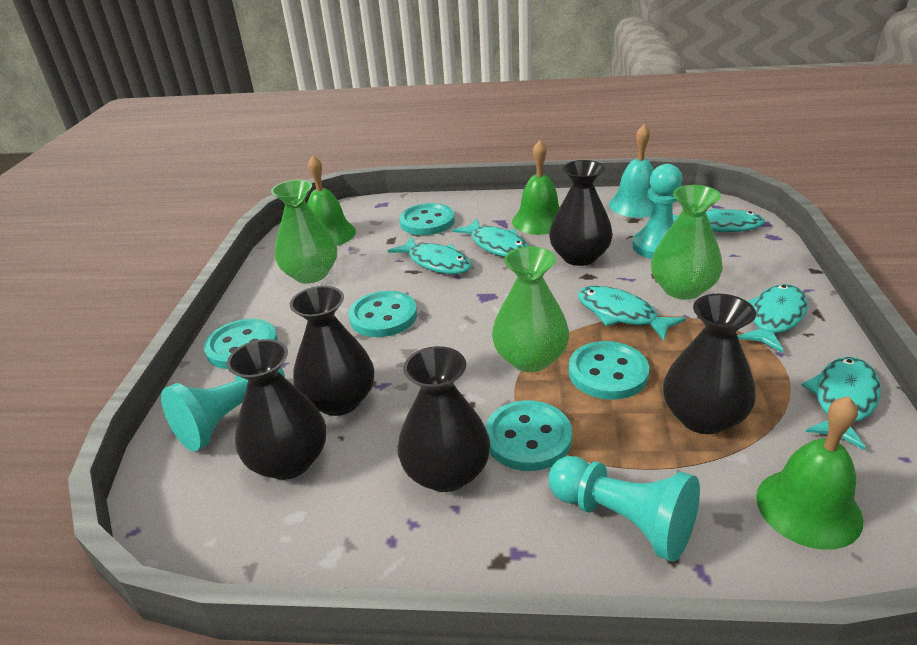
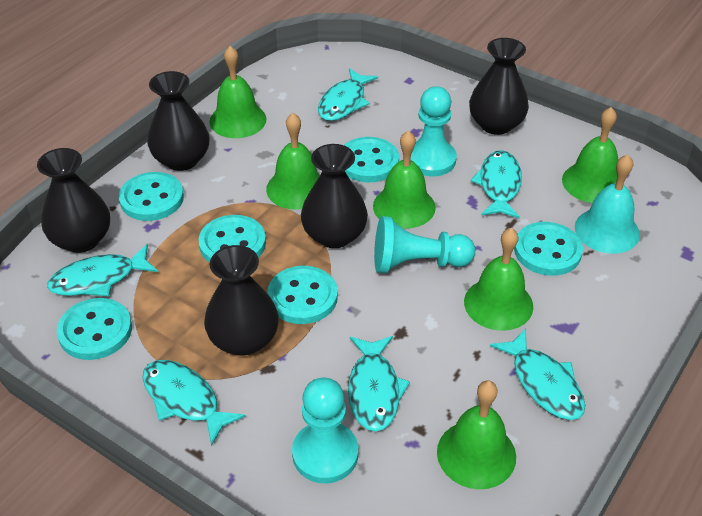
green bell: [307,155,356,246] [512,140,560,235] [756,396,863,550] = 3 -> [210,46,266,138] [266,113,320,210] [373,131,436,229] [437,380,516,489] [464,228,533,331] [562,107,618,203] = 6
green vase: [271,180,337,284] [492,246,569,372] [651,185,723,300] = 3 -> none = 0
turquoise button: [204,319,278,369] [348,291,417,337] [399,203,455,235] [485,400,572,471] [569,341,649,400] = 5 -> [57,298,132,360] [119,172,184,221] [198,215,266,263] [267,266,338,324] [344,137,399,182] [514,222,583,276] = 6

